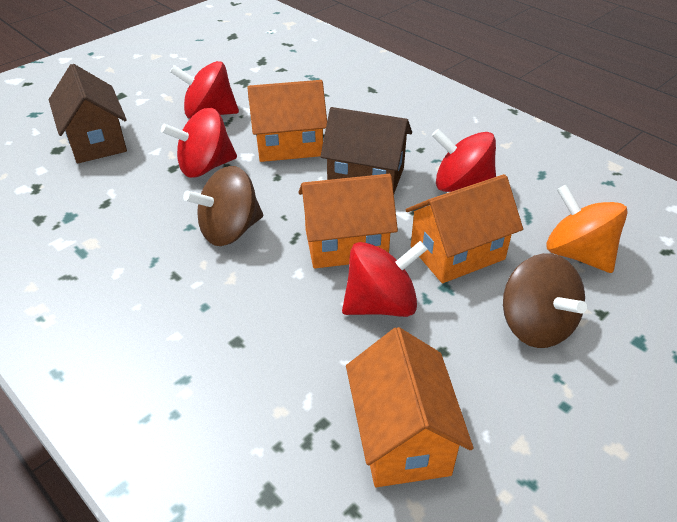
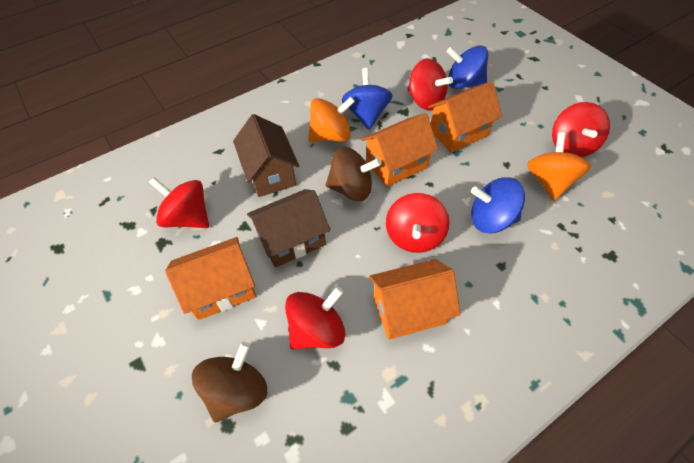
blue spinning top: none = 0 -> [342,68,393,130] [446,45,488,89] [471,177,525,233] = 3
orange spinning top: [546,185,628,273] = 1 -> [308,96,355,142] [527,132,591,201] = 2
red spinning top: [161,108,237,178] [170,61,239,119] [342,241,428,317] [432,129,496,192] = 4 -> [149,177,209,228] [285,287,345,350] [386,193,449,253] [408,59,453,111] [552,102,610,157] = 5

